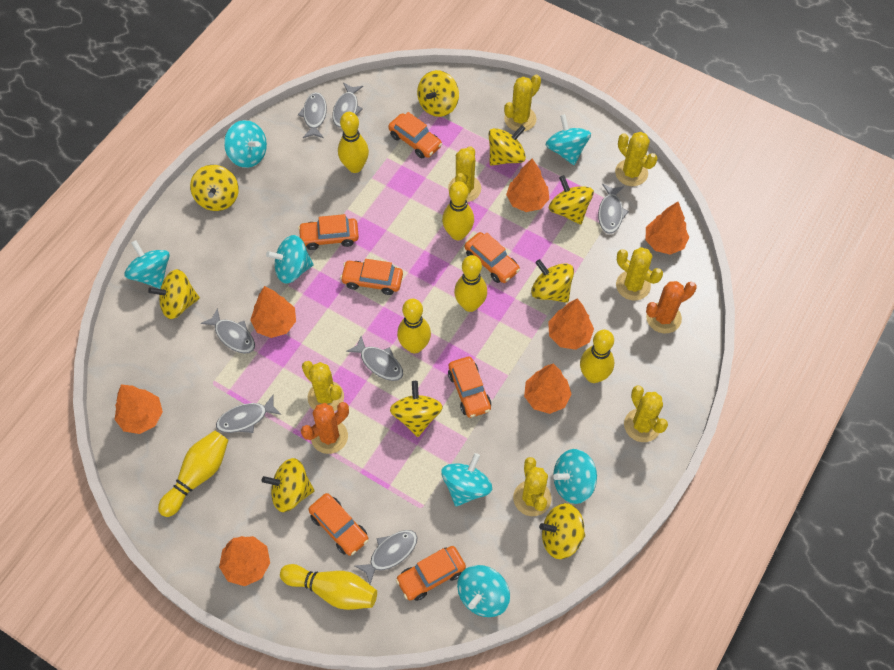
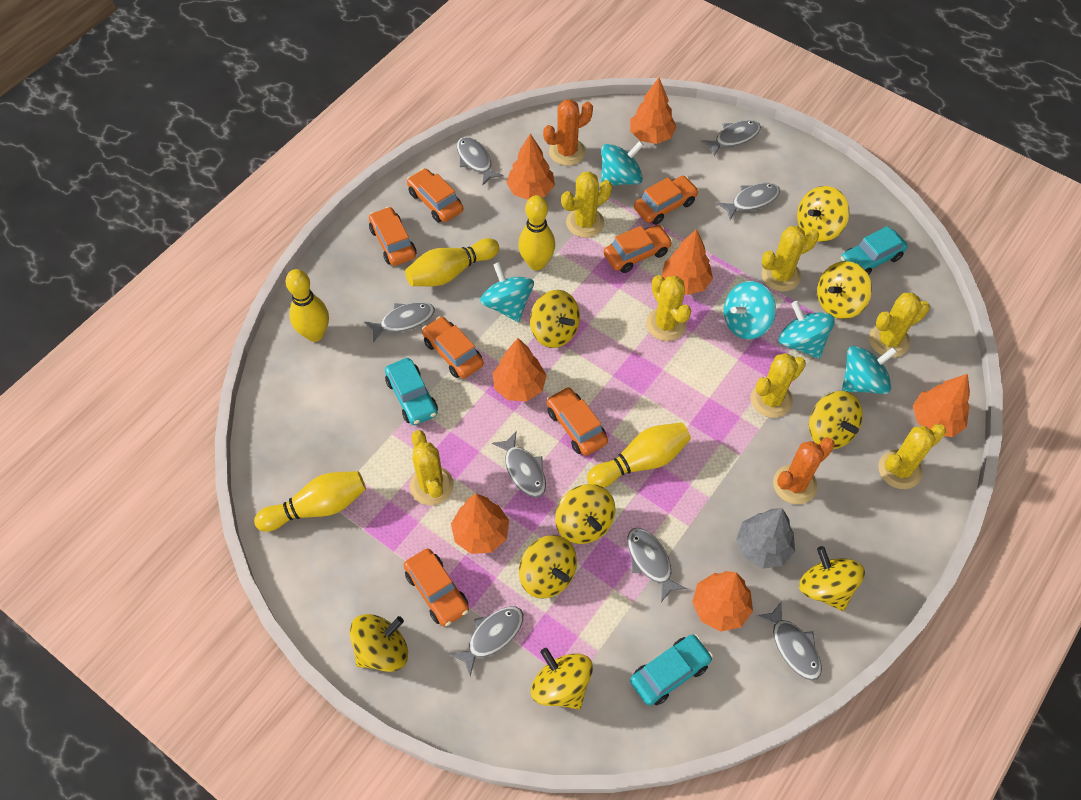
grey fish: [201,308,255,354] [216,394,281,433] [298,92,327,138] [332,83,363,128] [346,336,403,381] [355,530,417,584] [598,184,629,234] = 7 -> [364,302,435,342] [450,606,523,676] [457,137,503,186] [492,432,546,498] [627,528,687,602] [701,120,761,157] [717,183,780,220] [756,602,822,681] = 8
grey tree: none = 0 -> [736,508,795,569] = 1
turquoise car: none = 0 -> [385,358,438,425] [630,634,713,705] [840,226,908,275] = 3
turquoise spinning top: [124,240,170,289] [224,120,267,168] [266,235,314,284] [441,453,492,507] [457,565,510,617] [546,114,591,165] [553,449,597,504] = 7 -> [480,262,534,322] [601,141,644,186] [724,281,776,339] [779,301,835,359] [842,346,897,394] = 5
yellow bowling pin: [158,431,228,517] [280,564,377,610] [338,112,369,173] [397,299,431,353] [442,181,474,240] [454,255,487,312] [580,330,614,383] = 7 -> [254,471,366,532] [285,269,329,342] [405,238,499,286] [518,195,555,271] [587,422,691,488] = 5

